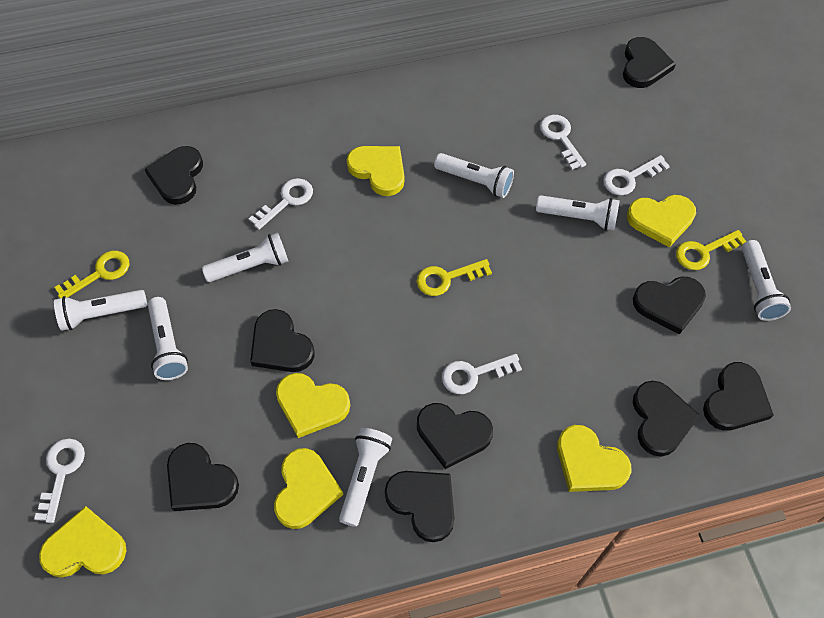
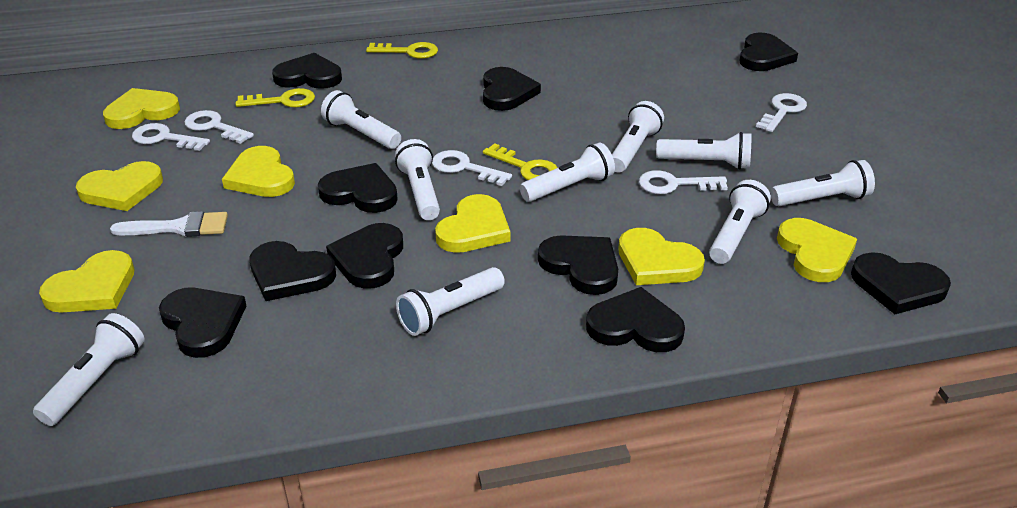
black heart: [145,146,203,205] [167,443,239,511] [250,309,315,372] [385,471,455,542] [417,403,493,469] [623,37,676,88] [633,277,706,335] [633,381,700,457] [703,362,774,431] = 9 -> [159,288,246,358] [250,241,336,301] [272,53,342,89] [318,163,398,213] [326,223,403,289] [483,67,541,111] [538,235,618,295] [586,287,685,352] [739,32,798,71] [851,252,951,314] = 10
white brush: none = 0 -> [110,211,228,237] = 1
white flashlight: [54,290,147,331] [148,297,188,380] [202,233,288,282] [339,428,392,527] [434,153,514,198] [536,195,620,230] [742,240,791,321] = 7 -> [33,313,145,426] [321,90,401,149] [395,139,440,220] [396,267,505,336] [520,143,615,202] [612,101,664,172] [656,132,752,170] [709,180,771,264] [771,160,875,206] = 9
yellow heart: [39,506,127,578] [274,448,343,529] [276,373,350,438] [347,146,404,196] [557,425,631,492] [627,195,696,247] = 6 -> [39,250,135,313] [76,161,163,211] [103,88,180,129] [222,146,295,197] [435,194,511,253] [618,228,705,285] [777,218,857,282] = 7

